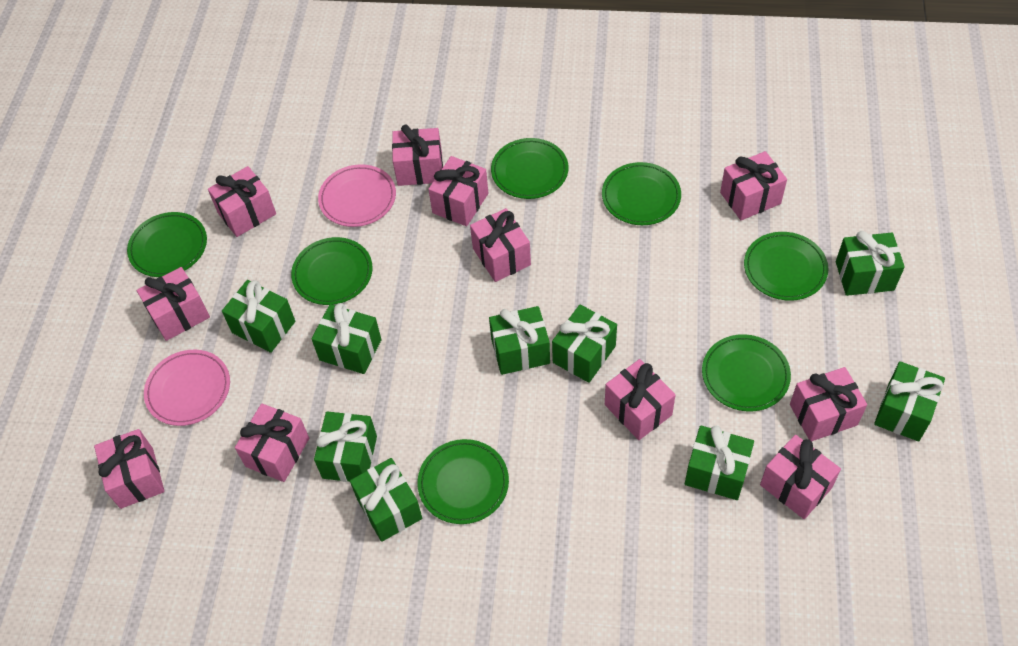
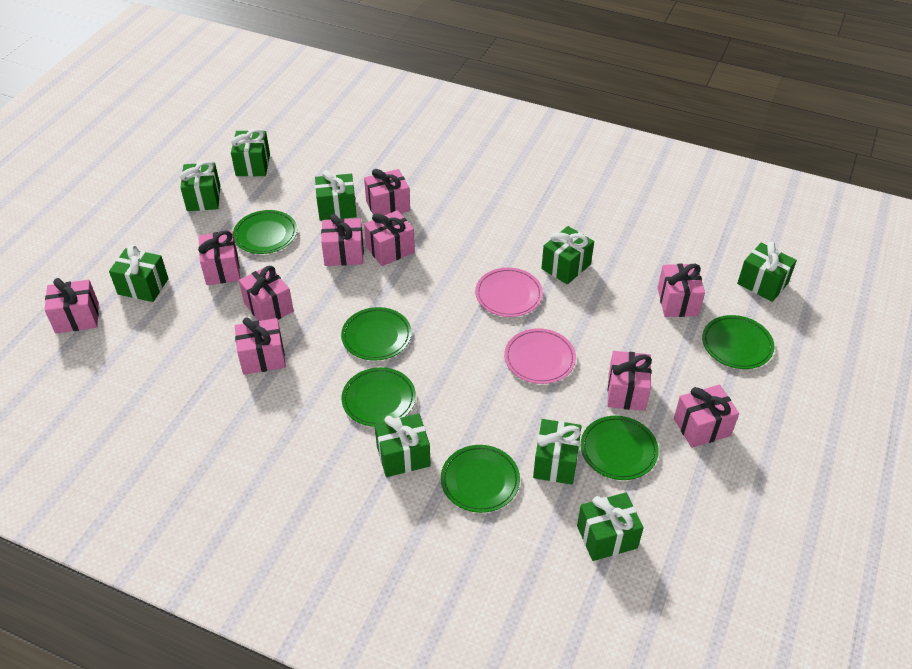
green plate: [127,212,207,277] [291,237,373,305] [417,439,509,524] [491,138,568,199] [602,162,681,225] [702,334,791,412] [744,232,828,301] = 7 -> [233,210,297,254] [341,307,412,361] [342,367,416,427] [441,445,520,513] [581,416,659,480] [702,315,774,369] = 6
pink gift: [94,429,165,509] [137,267,210,341] [208,166,276,237] [235,403,309,482] [392,124,443,186] [428,156,488,226] [470,208,531,282] [605,359,676,440] [720,151,787,220] [760,435,841,519] [790,367,867,441] = 11 -> [45,278,99,334] [198,230,240,285] [235,317,286,375] [239,266,294,321] [321,214,364,266] [364,169,410,215] [364,210,415,266] [608,351,652,411] [658,264,705,317] [674,385,739,448] = 10

